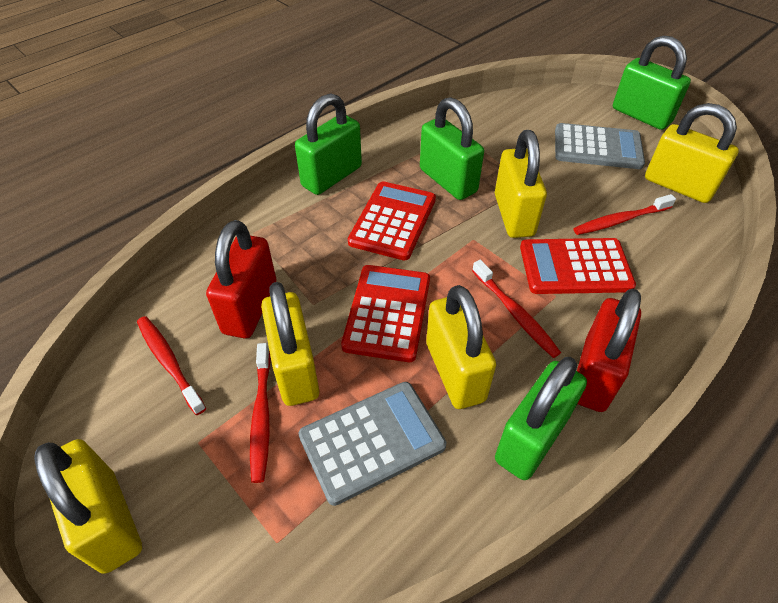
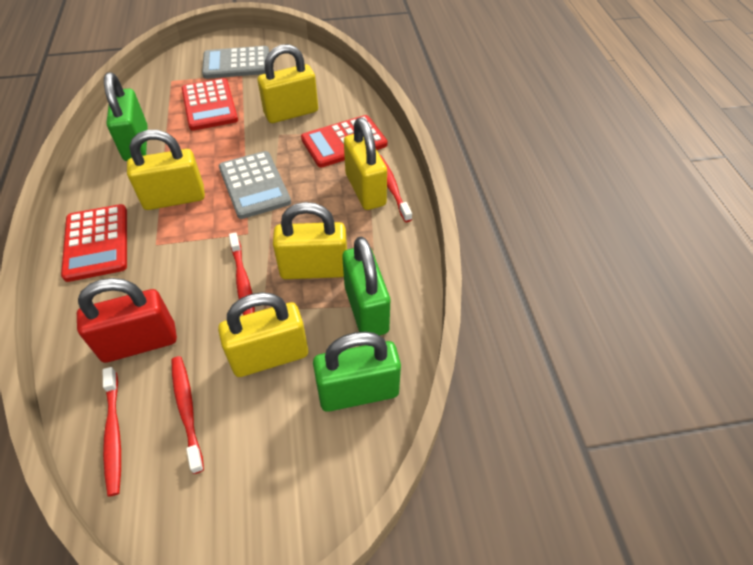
green padlock: [295,93,362,195] [420,97,484,200] [495,357,587,480] [613,36,691,130] = 4 -> [104,72,148,161] [313,331,401,412] [342,236,390,336] = 3
red padlock: [206,220,276,338] [577,289,641,412] = 2 -> [77,278,177,363] = 1

